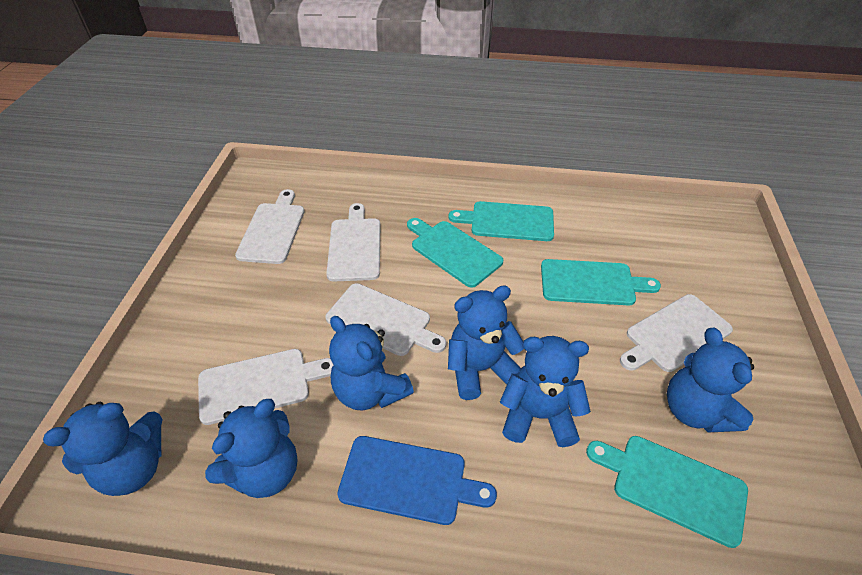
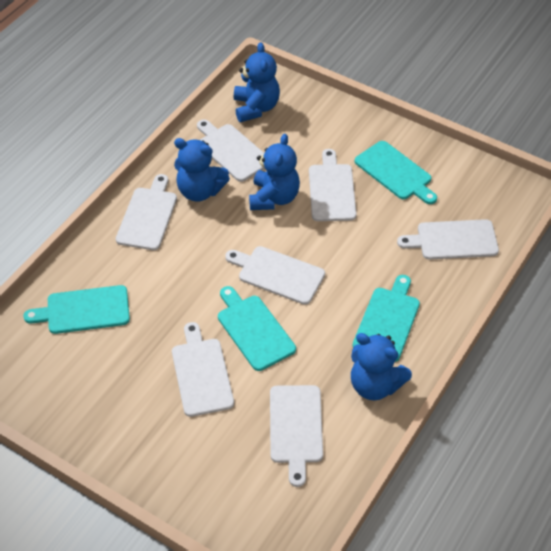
blue cutting board: [337,436,497,525] = 1 -> none = 0
blue teddy bear: [43,402,162,496] [205,399,298,498] [329,316,414,411] [448,285,524,400] [500,336,591,447] [667,328,754,432] = 6 -> [174,138,230,202] [234,42,280,122] [249,134,300,210] [351,333,412,400] = 4
white cutting board: [198,349,334,425] [235,189,304,264] [325,283,446,356] [326,203,380,281] [620,294,733,372] = 5 -> [116,174,177,250] [172,322,234,417] [197,119,265,182] [225,246,325,305] [270,385,323,487] [309,149,357,221] [397,219,499,260] = 7

